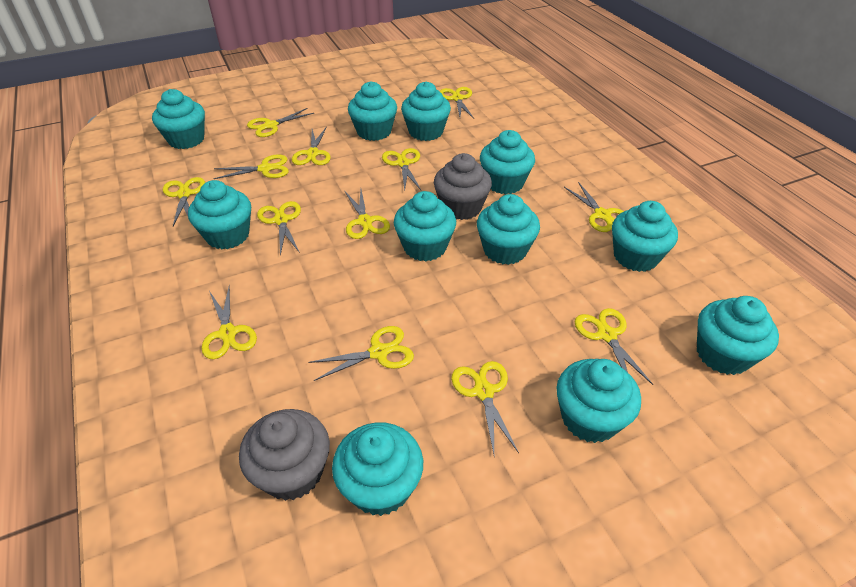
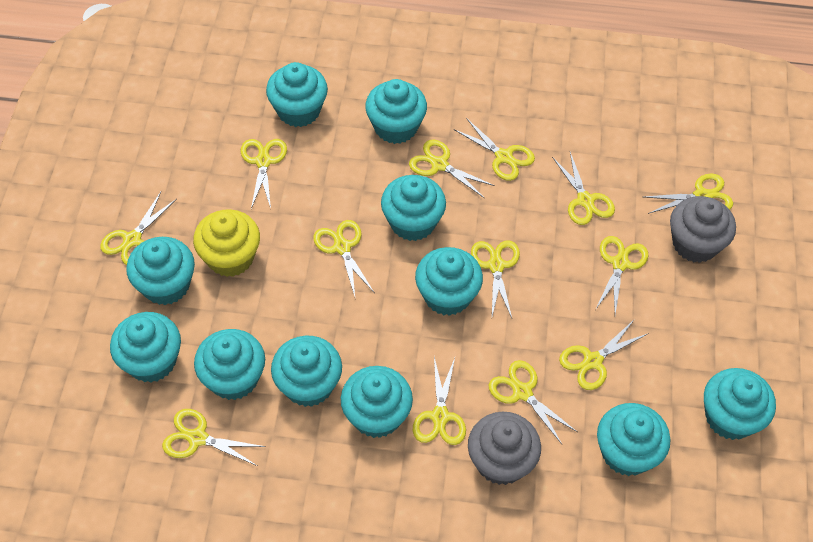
yellow cupcake: none = 0 -> [193,209,260,277] = 1

